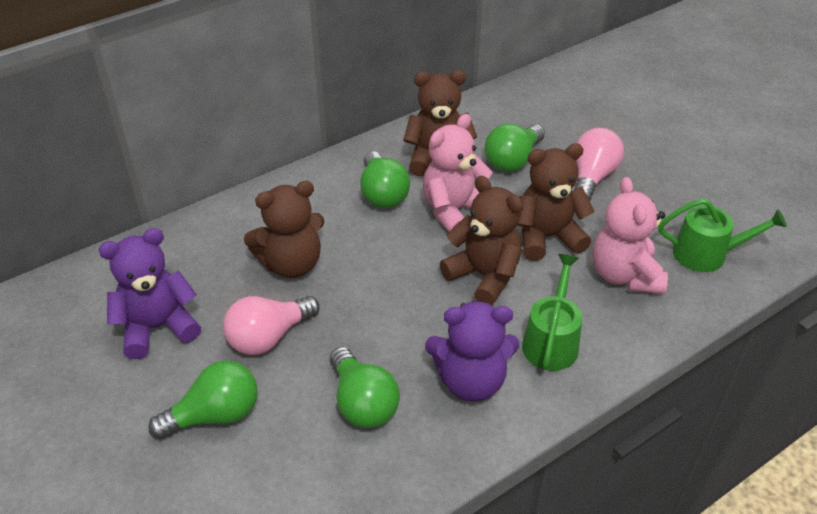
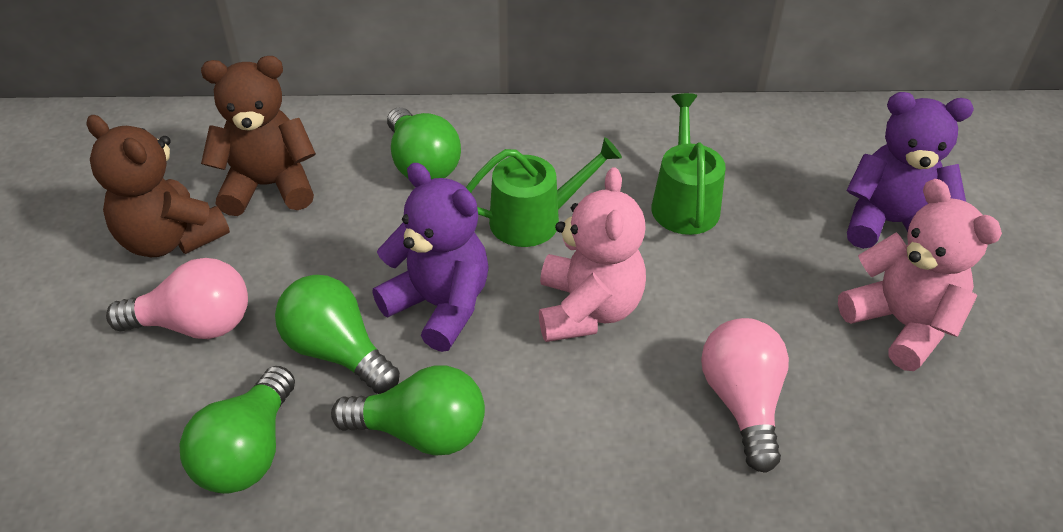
brown teddy bear: [244,181,325,278] [403,70,477,177] [440,176,523,306] [518,144,595,261] = 4 -> [86,115,230,257] [201,56,316,216] = 2

